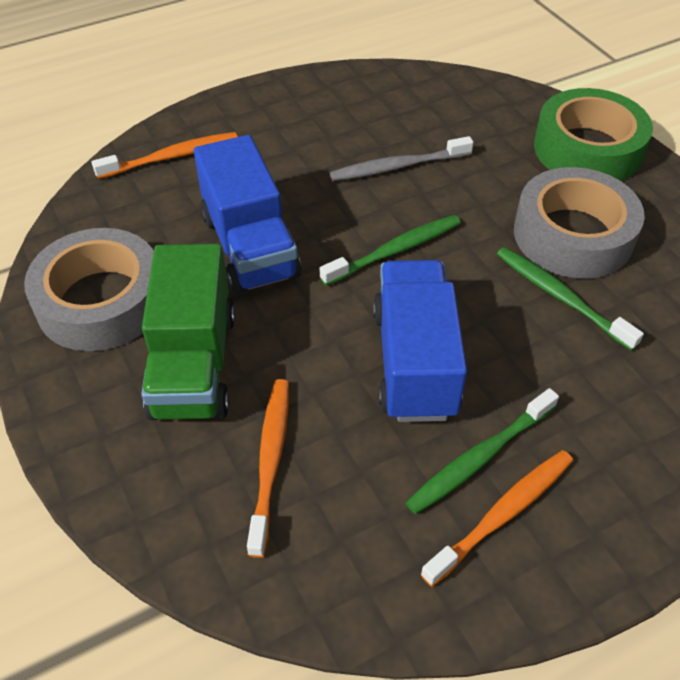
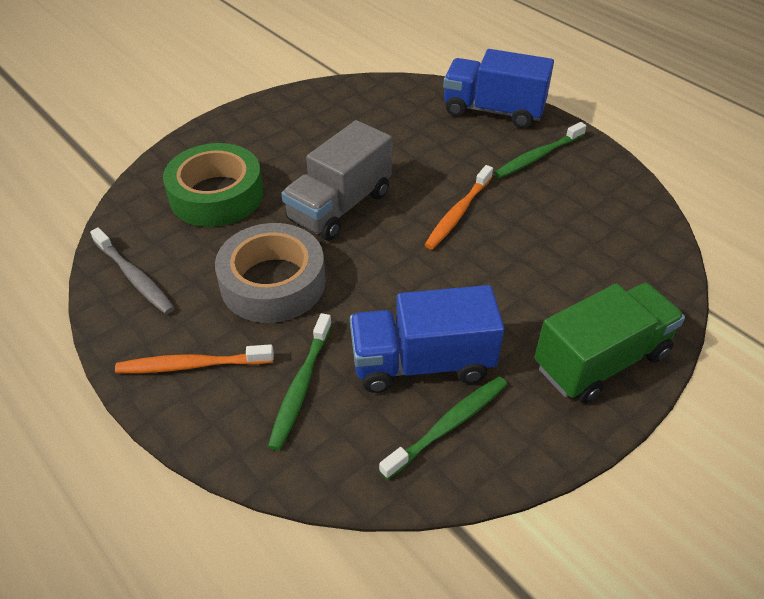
grey tape: [24,228,154,351] [514,167,645,279] = 2 -> [215,223,326,323] = 1
grey truck: none = 0 -> [282,120,392,240] = 1
orange toothbrush: [92,132,238,179] [247,379,289,558] [421,450,573,587] = 3 -> [115,344,274,373] [425,165,493,250] = 2

